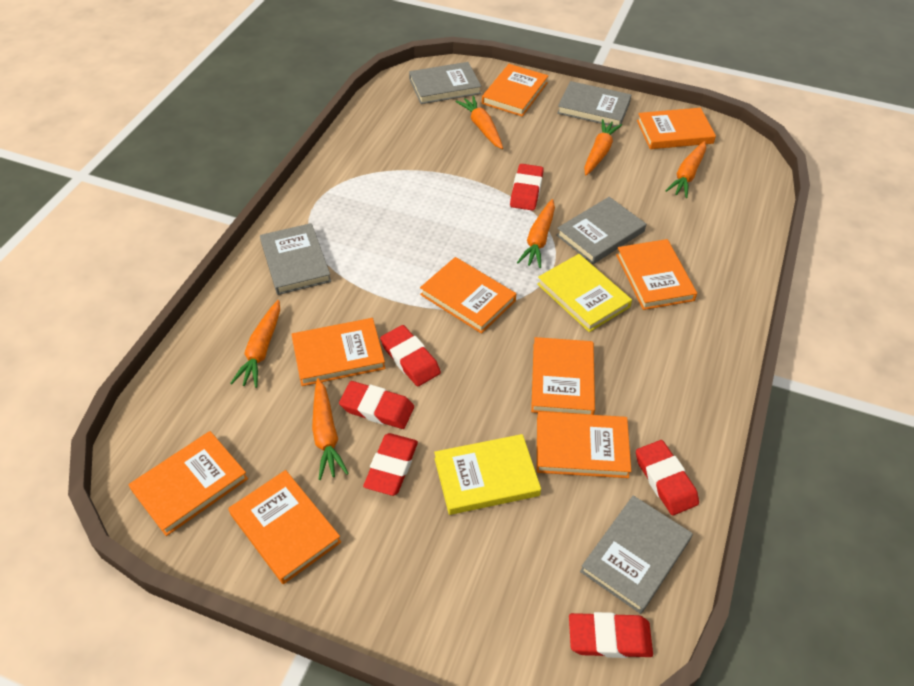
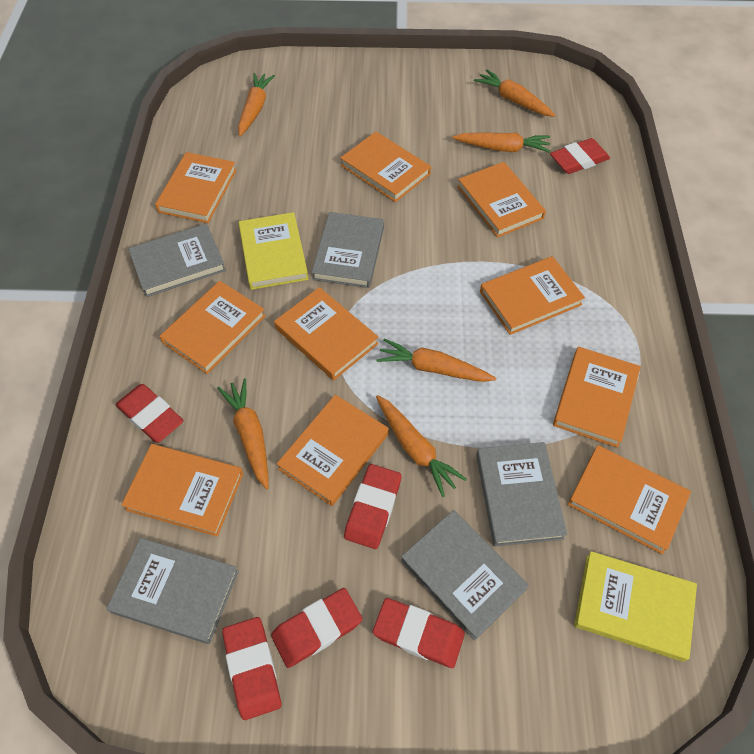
orange book: [128,431,248,536] [228,470,341,584] [291,318,385,386] [420,257,516,334] [482,64,548,116] [531,337,595,415] [537,412,631,478] [616,239,697,310] [637,108,716,149] = 9 -> [121,444,243,537] [155,152,237,223] [159,281,266,374] [274,287,379,380] [277,395,389,506] [340,132,431,202] [457,162,546,238] [480,256,585,335] [553,347,641,448] [568,445,691,555] = 10

